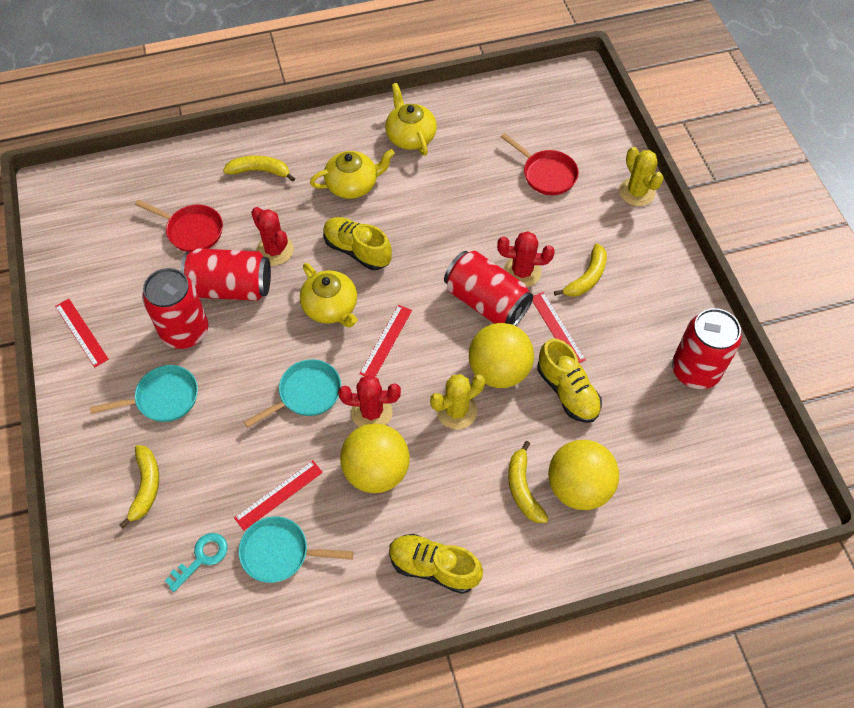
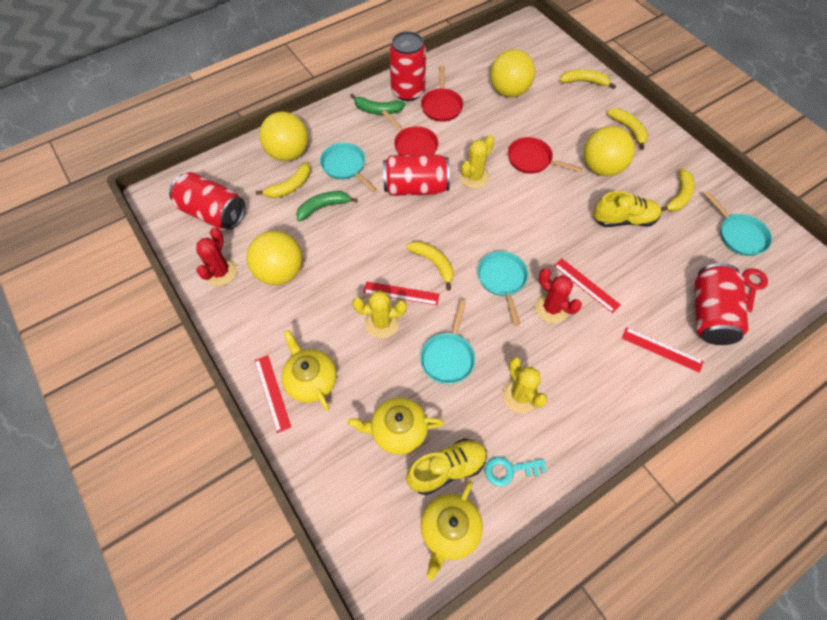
green banana: none = 0 -> [296,191,358,221] [350,94,405,115] = 2
red cactus: [251,207,294,265] [338,375,401,427] [497,231,555,287] = 3 -> [196,227,237,286] [535,268,582,323] = 2
red key: none = 0 -> [742,268,768,312] = 1
red pan: [135,200,223,252] [501,133,579,195] = 2 -> [382,110,439,155] [421,66,463,122] [508,137,583,174] = 3
turquoise pan: [90,365,198,422] [238,516,353,583] [244,359,341,428] = 3 -> [320,143,377,192] [420,300,475,384] [477,251,528,326] [704,191,772,256] = 4
yellow ball: [340,423,410,493] [469,323,534,388] [548,440,619,510] = 3 -> [247,231,303,285] [259,111,308,161] [490,49,535,97] [584,126,635,176] = 4
yellow banana: [119,445,159,529] [223,155,295,182] [508,441,548,523] [554,243,607,297] = 4 -> [256,162,310,198] [406,241,454,290] [560,69,616,89] [607,108,648,150] [661,169,695,212] = 5
yellow cactus: [430,374,485,430] [619,147,664,206] = 2 -> [352,290,407,338] [460,135,494,189] [502,357,547,413] = 3
yellow shoe: [323,217,392,270] [389,534,483,594] [537,338,602,423] = 3 -> [406,438,487,495] [593,191,661,227] = 2

